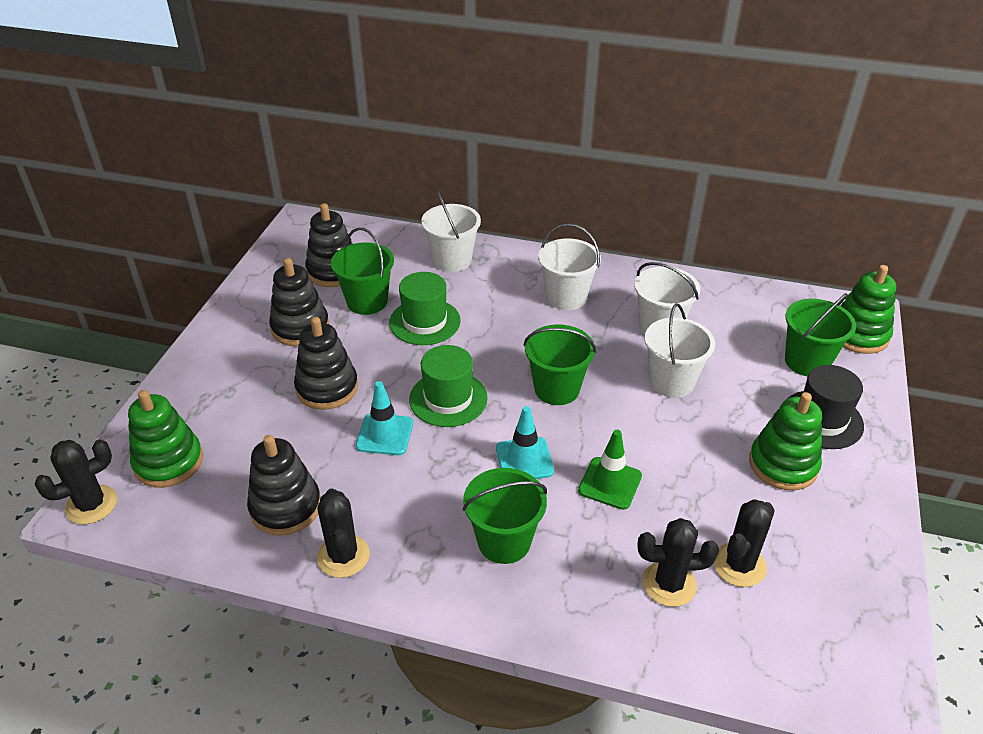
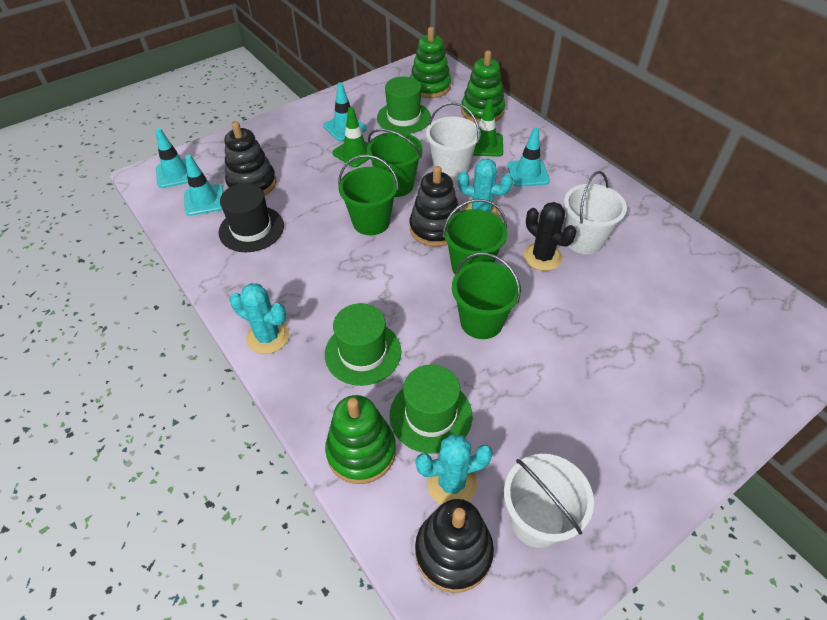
black cactus: [35,439,117,524] [317,488,370,578] [637,518,719,607] [713,499,775,587] = 4 -> [524,202,576,271] = 1
black stacking toy: [247,435,321,536] [269,258,329,346] [294,317,358,410] [305,203,353,287] = 4 -> [224,122,276,196] [409,166,460,247] [415,499,494,593] = 3
green hat: [389,272,461,345] [409,345,488,427] = 2 -> [325,303,401,386] [377,77,431,134] [390,365,473,454] = 3
green traffic cone: [578,430,642,510] = 1 -> [332,107,370,167] [473,99,503,157] = 2
turquoise cactus: none = 0 -> [230,283,289,354] [415,434,493,505] [458,159,513,217] = 3
turquoise traffic cone: [356,381,413,455] [496,406,554,479] = 2 -> [155,128,188,188] [184,154,224,216] [323,82,367,141] [507,127,550,187] = 4
white bucket: [421,191,481,272] [538,223,601,310] [635,262,700,335] [644,304,715,398] = 4 -> [426,102,481,180] [504,454,594,548] [564,171,627,254] = 3

